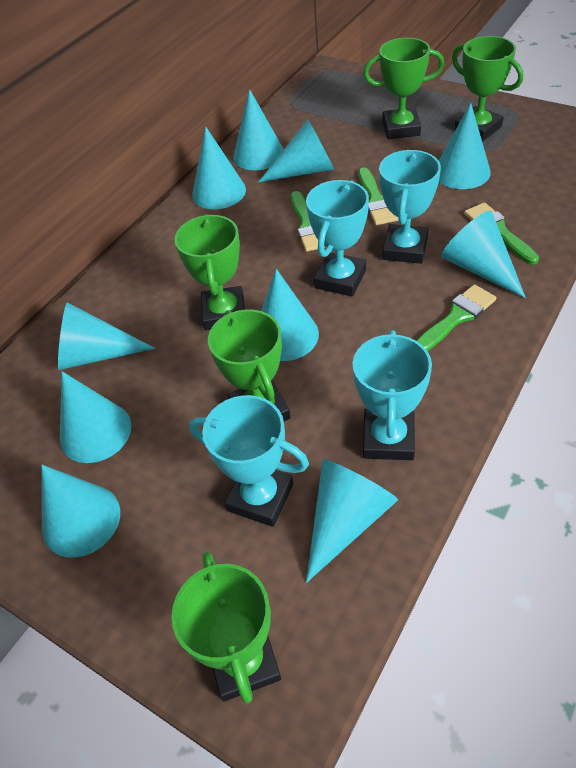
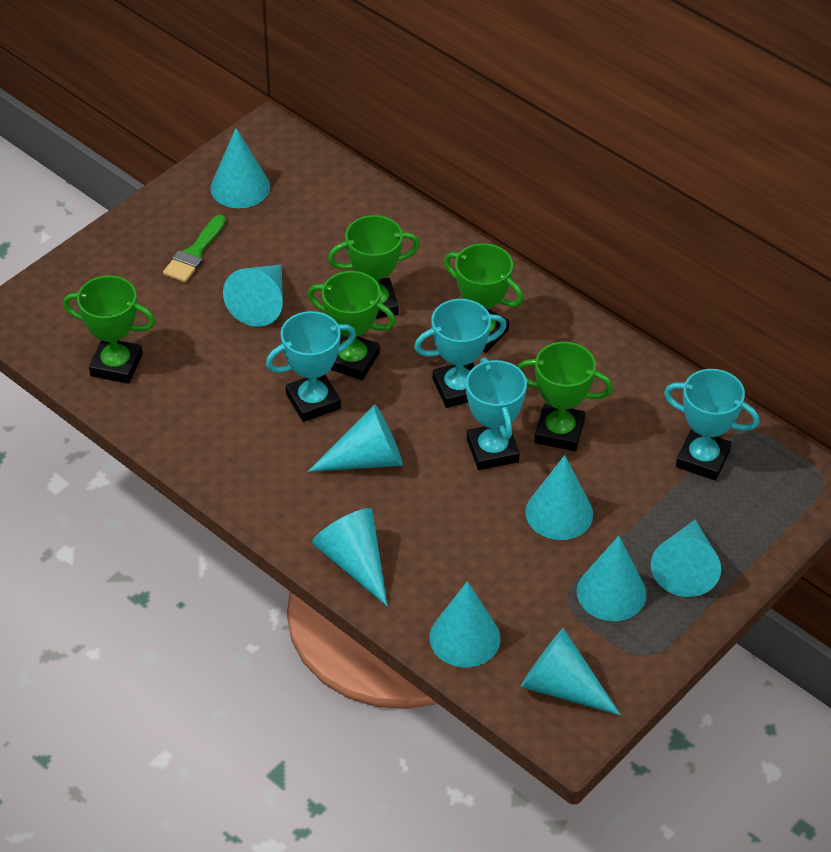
green brush: [291,191,325,252] [358,167,398,225] [416,284,496,351] [464,202,539,265] = 4 -> [163,215,226,282] = 1
turquoise cone: [41,465,120,558] [58,302,155,370] [60,371,131,463] [192,126,246,210] [233,89,284,170] [258,120,334,182] [261,269,319,361] [306,459,398,583] [439,103,491,189] [441,211,526,298] = 10 -> [210,128,270,208] [223,265,283,327] [308,405,403,472] [312,508,387,606] [430,581,500,667] [521,628,621,716] [525,455,593,540] [577,536,647,621] [651,520,721,597] = 9

